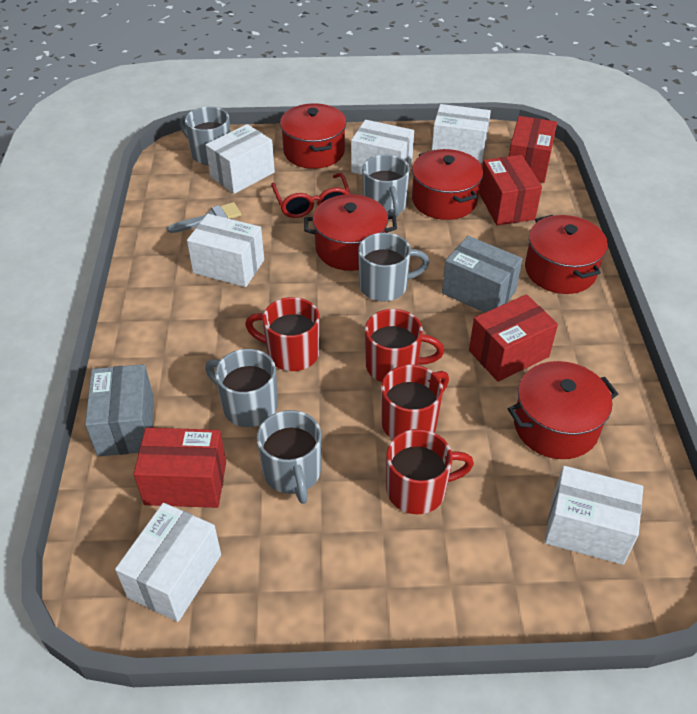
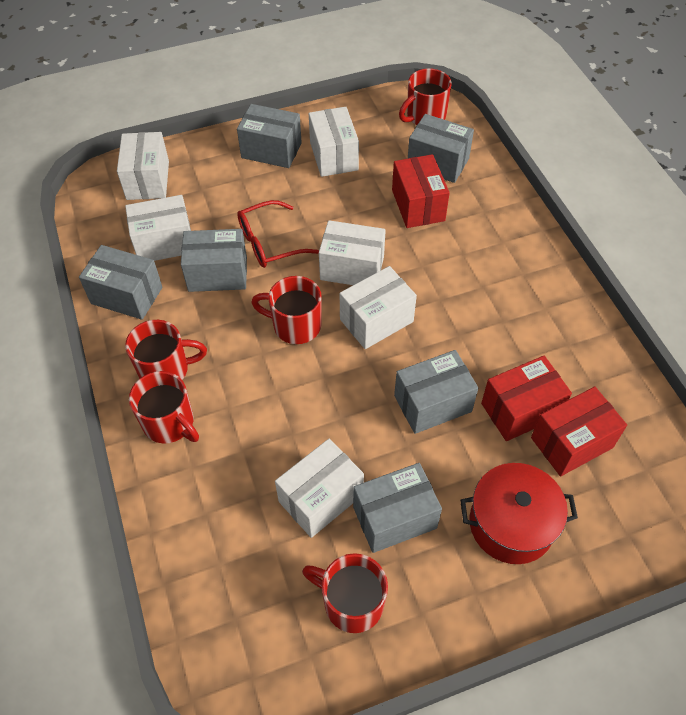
grey box: [85,364,154,457] [442,236,523,313] = 2 -> [79,245,162,320] [181,229,247,292] [237,104,302,168] [353,463,442,553] [394,350,478,434] [408,114,474,183] = 6
grey brush: [167,202,242,233] = 1 -> none = 0
grey mug: [180,107,230,165] [205,349,278,427] [257,410,322,504] [358,233,429,302] [362,155,410,217] = 5 -> none = 0
red box: [134,428,226,508] [469,294,558,382] [479,155,542,225] [509,116,557,183] = 4 -> [392,154,450,228] [481,356,572,441] [531,387,627,476] = 3
red mug: [245,297,320,371] [365,309,444,382] [381,365,449,439] [386,429,474,514] = 4 -> [125,320,207,380] [129,371,199,444] [251,276,322,344] [302,553,388,633] [399,68,452,125] = 5
red pot: [280,103,346,169] [304,194,397,271] [412,149,483,220] [508,361,618,459] [525,215,608,294] = 5 -> [460,463,578,564] = 1

